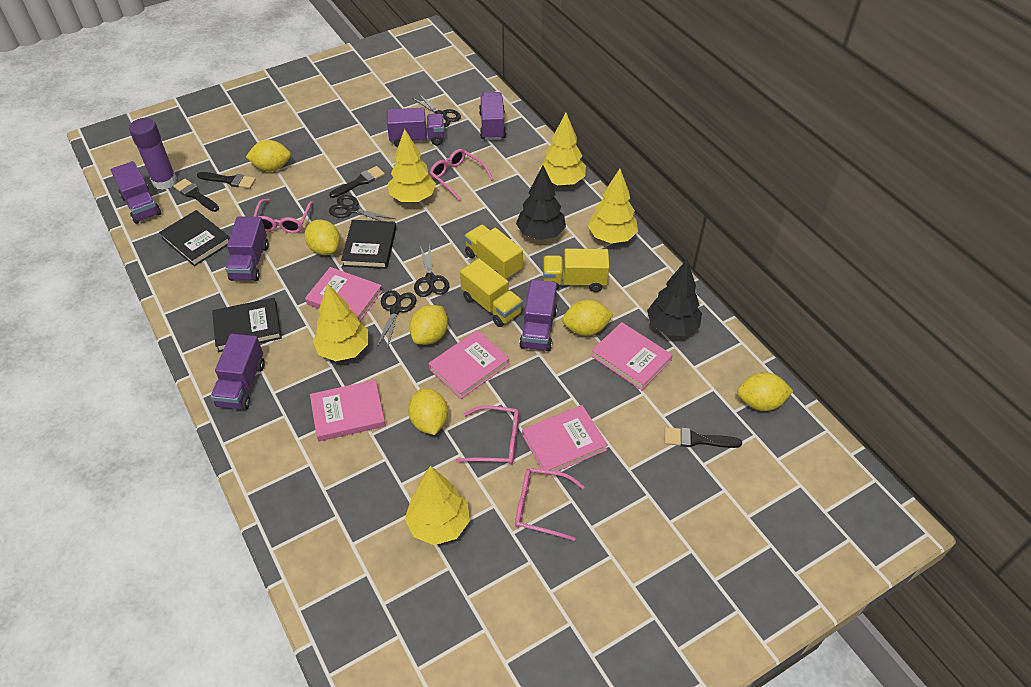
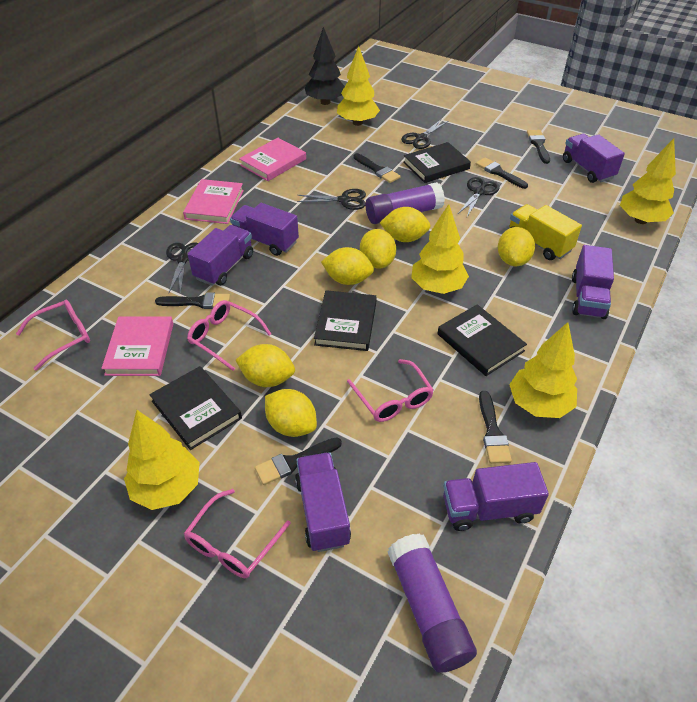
black book: [159,210,230,266] [212,298,282,352] [341,220,396,269] = 3 -> [149,366,242,450] [314,290,377,351] [403,142,471,183] [437,304,527,376] = 4
black brush: [173,179,219,212] [197,172,256,189] [329,166,385,198] [665,427,742,448] = 4 -> [155,293,230,309] [255,437,342,485] [353,153,400,183] [476,158,528,189] [479,391,512,464] [527,130,550,164] = 6
black tree: [516,165,566,240] [647,260,702,336] = 2 -> [305,27,345,105] = 1
pink book: [305,267,382,322] [310,380,386,441] [428,330,510,399] [522,405,608,476] [591,322,672,390] = 5 -> [101,316,173,376] [183,179,244,224] [239,138,306,181] = 3
purple glue stick: [129,118,177,190] = 1 -> [366,182,445,224] [388,534,477,673] = 2
yellow truck: [460,259,523,327] [464,225,523,280] [543,248,609,292] = 3 -> [510,204,582,260] = 1

